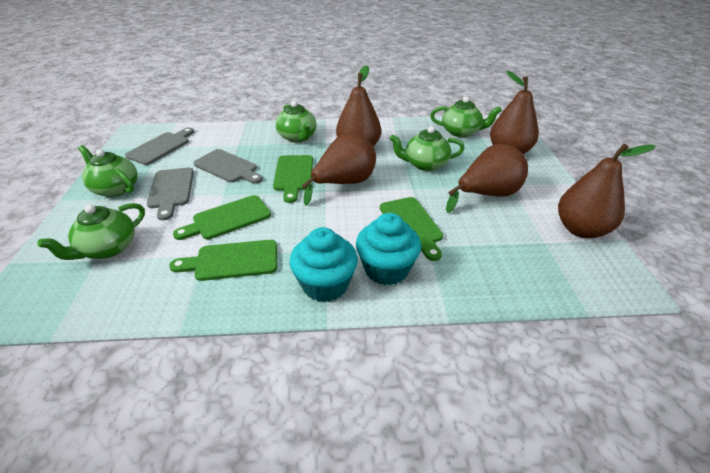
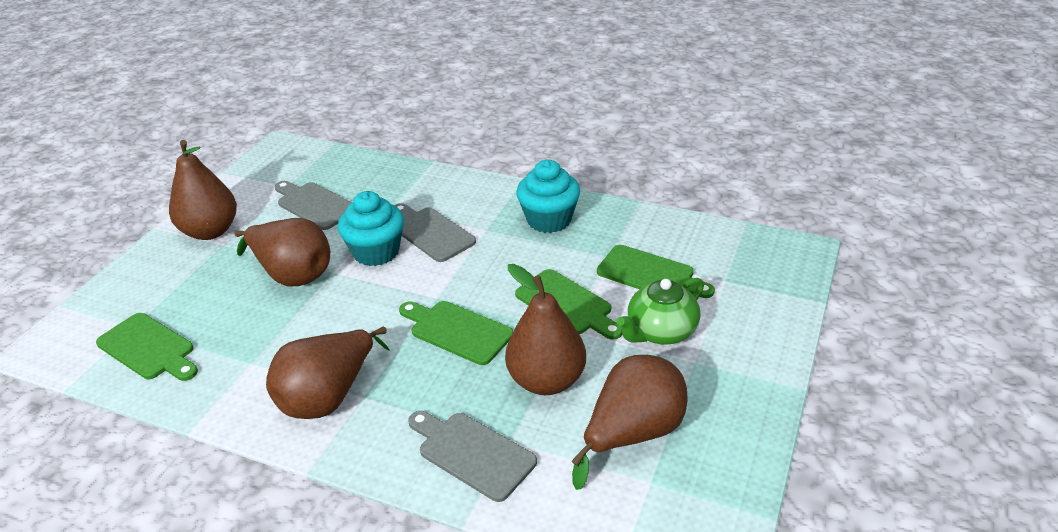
green teapot: [37,203,145,260] [78,145,137,197] [275,101,316,142] [389,126,465,171] [430,96,502,137] = 5 -> [617,278,704,345] = 1

